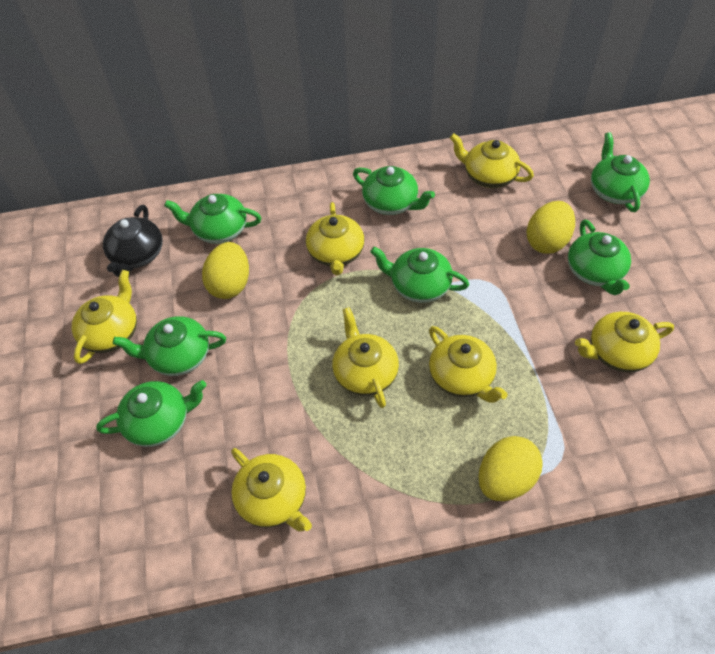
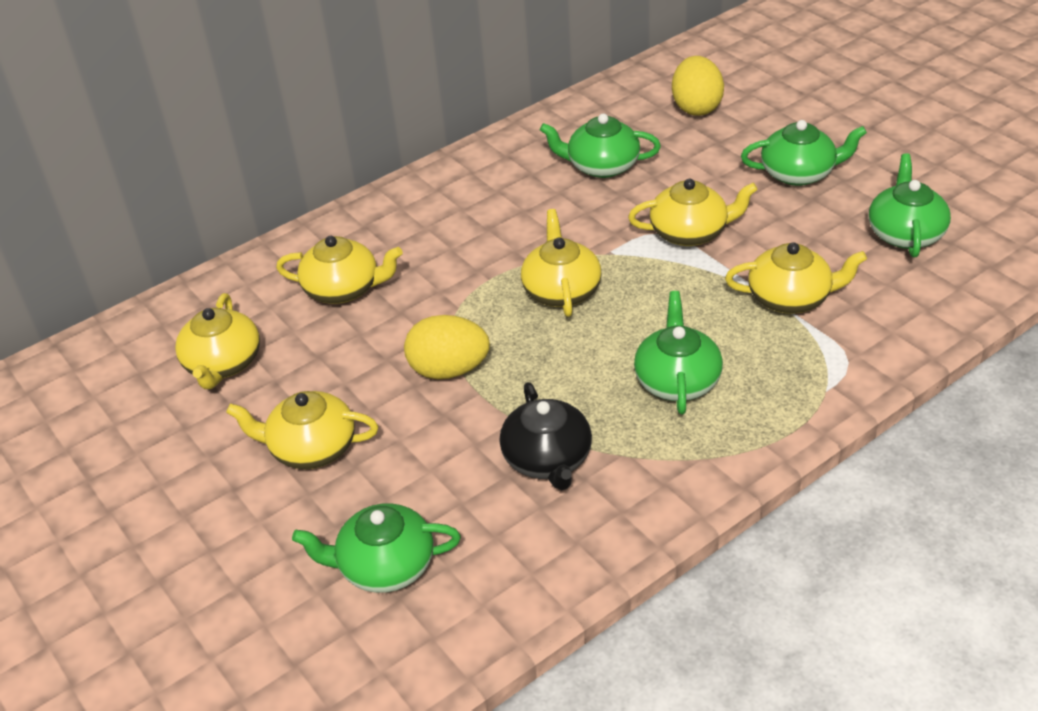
green teapot: [96,380,207,447] [113,316,226,376] [164,194,261,244] [353,166,435,215] [370,247,469,303] [568,220,631,295] [591,132,650,212] = 7 -> [292,503,461,593] [540,114,661,178] [634,291,723,414] [741,120,867,186] [869,153,951,258] = 5
yellow egg: [202,242,249,299] [478,436,543,501] [526,201,575,254] = 3 -> [404,315,490,379] [672,56,724,116] = 2
yellow teapot: [72,270,137,364] [231,448,312,531] [306,202,364,276] [332,307,399,408] [429,326,507,403] [450,133,534,188] [575,312,674,372] = 7 -> [175,293,260,389] [226,391,378,469] [276,236,403,304] [521,209,601,317] [628,179,758,246] [725,242,867,314] = 6

